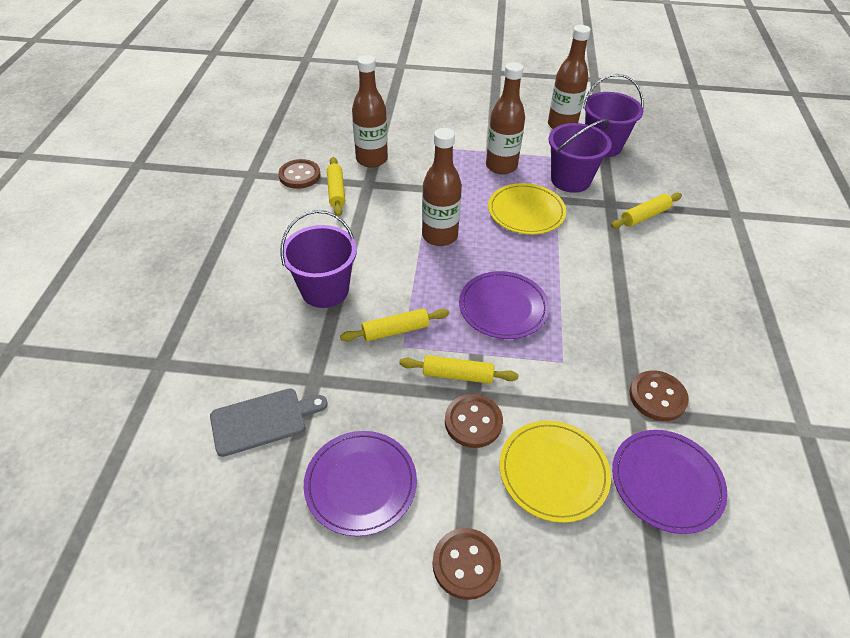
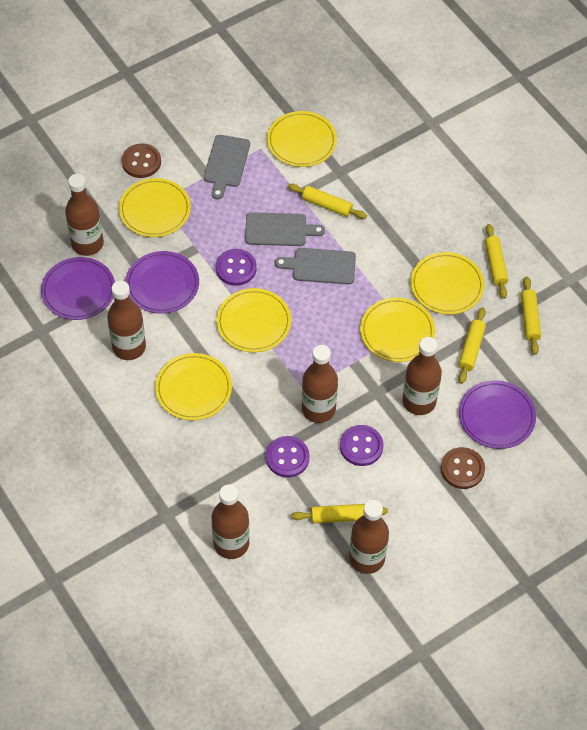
brown bottle: [352,55,388,168] [422,128,462,246] [486,62,525,175] [548,25,591,129] = 4 -> [65,174,104,256] [107,281,146,360] [212,484,249,559] [302,345,338,423] [349,500,389,574] [402,337,442,415] = 6
brown button: [278,159,321,189] [433,528,501,600] [445,394,503,448] [629,370,689,421] = 4 -> [122,143,161,178] [441,447,485,489] = 2
grey cutting board: [210,388,328,457] = 1 -> [204,135,250,200] [245,212,325,246] [275,248,356,285] = 3
purple bucket: [280,210,357,308] [549,119,612,193] [583,74,644,157] = 3 -> none = 0
purple button: none = 0 -> [216,249,257,286] [266,436,310,478] [340,425,384,466] = 3
yellow plate: [488,183,566,235] [500,420,611,523] = 2 -> [119,178,191,237] [155,353,232,421] [216,288,291,353] [267,111,337,167] [360,297,435,362] [411,252,484,315] = 6
yellow rolling pin: [327,157,345,216] [340,308,449,342] [399,355,518,384] [611,193,682,228] = 4 -> [288,184,367,219] [292,504,388,523] [458,307,486,384] [485,224,508,299] [521,277,541,355] = 5

